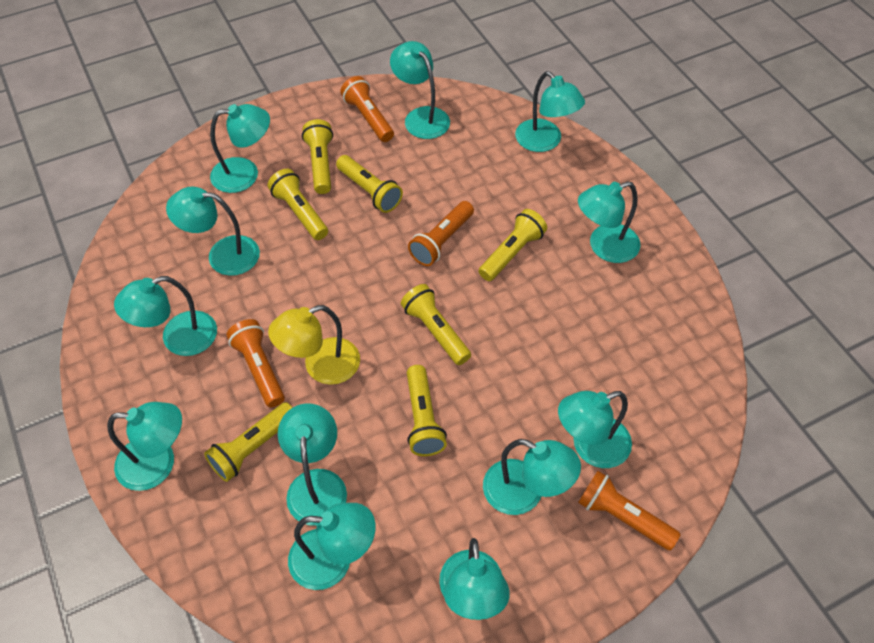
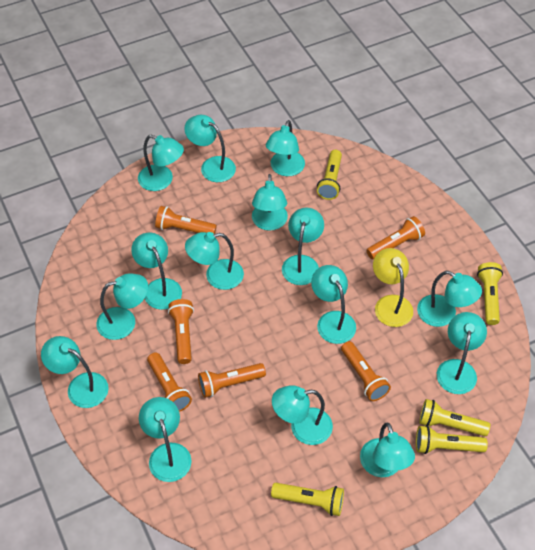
orange flashlight: [226,319,285,407] [340,76,394,142] [408,201,474,266] [578,471,681,551] = 4 -> [147,352,192,412] [155,206,217,234] [168,299,194,364] [198,363,266,398] [341,341,391,401] [366,216,425,260] = 6
turquoise lamp: [107,402,182,491] [114,276,217,356] [166,187,260,276] [210,104,270,193] [278,403,347,526] [288,503,376,590] [390,41,450,139] [439,538,510,620] [483,439,581,515] [515,71,585,152] [558,391,632,468] [578,181,641,263] = 12 -> [41,336,109,408] [96,273,148,340] [131,232,182,310] [138,134,184,191] [139,397,192,482] [184,115,236,182] [185,232,244,290] [252,174,288,231] [266,120,305,176] [272,385,333,445] [282,208,324,285] [311,265,356,344] [360,422,415,477] [417,271,482,327] [437,312,487,394] = 15
yellow flashlight: [204,402,293,482] [268,169,328,240] [302,119,333,194] [336,155,403,213] [401,284,471,365] [407,365,447,456] [478,209,547,281] = 7 -> [271,483,344,516] [317,150,342,200] [416,425,488,454] [419,399,490,436] [477,262,503,325] = 5

